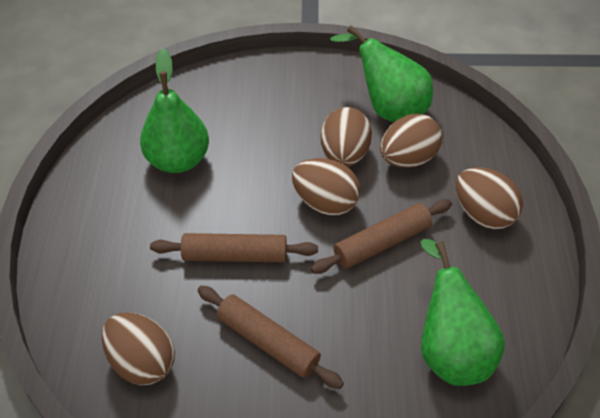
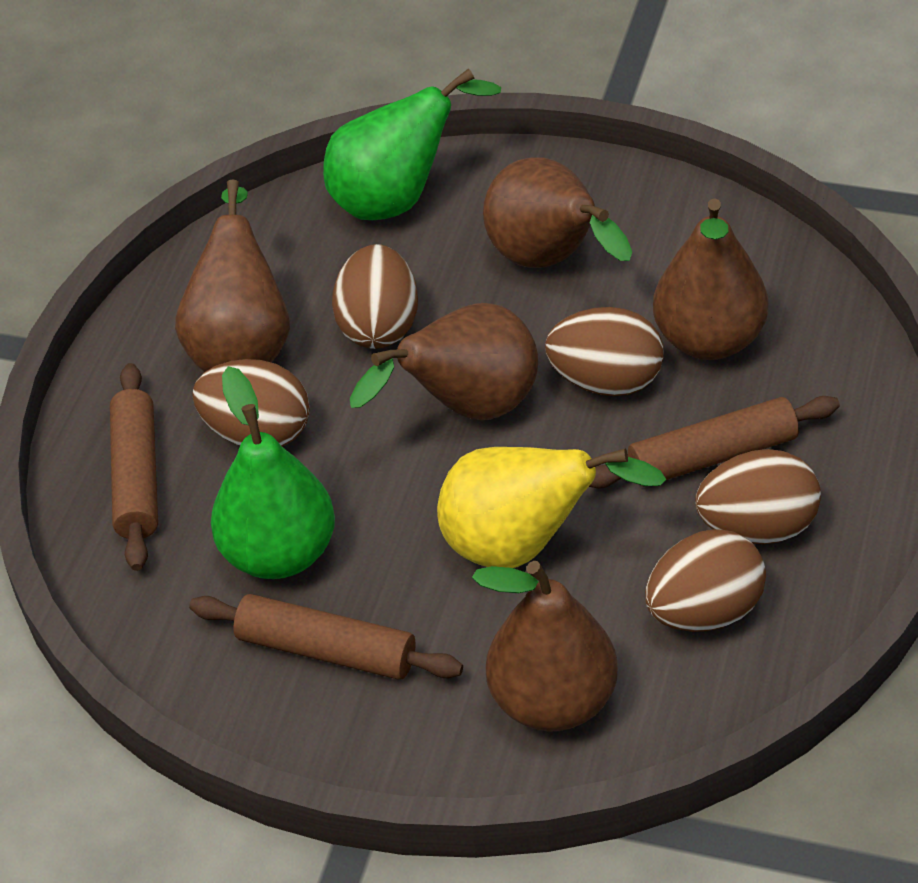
brown pear: none = 0 -> [175,179,290,372] [350,303,538,420] [472,561,618,732] [483,157,632,268] [653,198,768,360] = 5
green pear: [140,48,209,173] [330,26,433,122] [421,239,505,386] = 3 -> [211,366,335,579] [323,68,501,220] = 2
yellow pear: none = 0 -> [437,447,666,568] = 1

